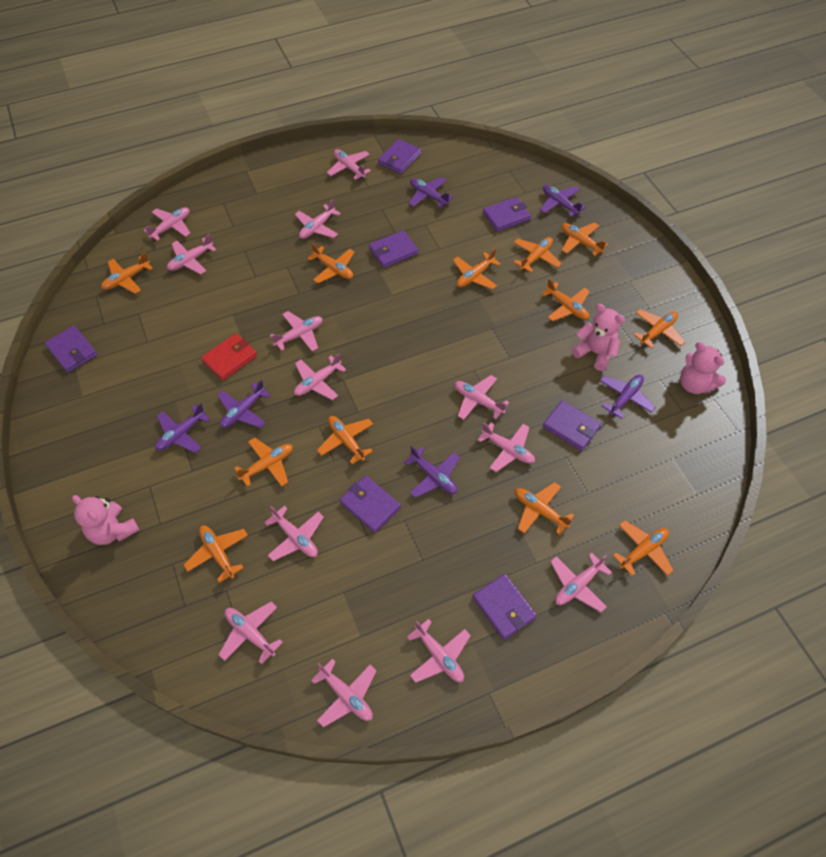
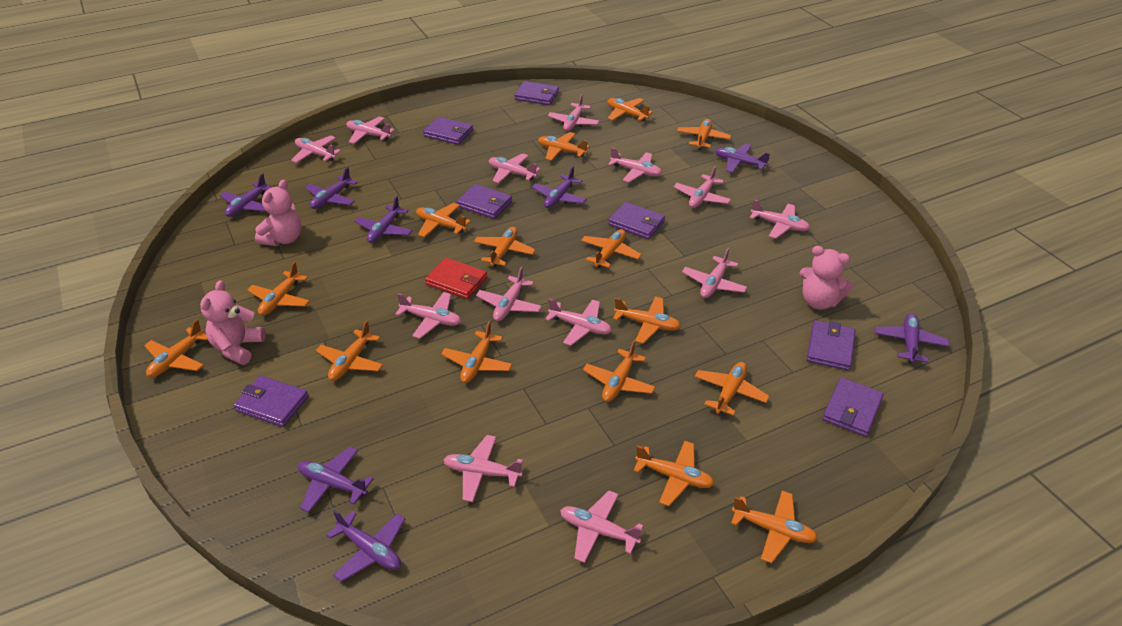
orange plane: [101,252,153,294] [184,525,248,583] [234,438,293,487] [307,243,354,283] [317,416,373,464] [453,249,501,290] [514,237,562,273] [515,482,574,535] [541,278,590,321] [561,222,608,256] [613,520,674,576] [634,309,685,349] = 12 -> [144,319,208,377] [247,261,310,316] [316,320,383,381] [416,203,471,237] [441,321,512,383] [474,227,536,267] [538,132,590,161] [581,229,642,268] [583,340,655,402] [607,98,653,122] [613,297,681,344] [633,441,715,506] [677,119,731,150] [695,362,769,416] [731,491,818,563] = 15
purple plane: [155,403,210,453] [217,380,271,428] [404,446,460,498] [409,177,453,208] [540,185,586,217] [600,375,656,419] = 6 -> [220,173,272,217] [298,447,373,512] [305,167,358,209] [327,510,405,582] [354,196,413,243] [532,166,587,208] [715,144,770,173] [875,313,949,363] = 8

